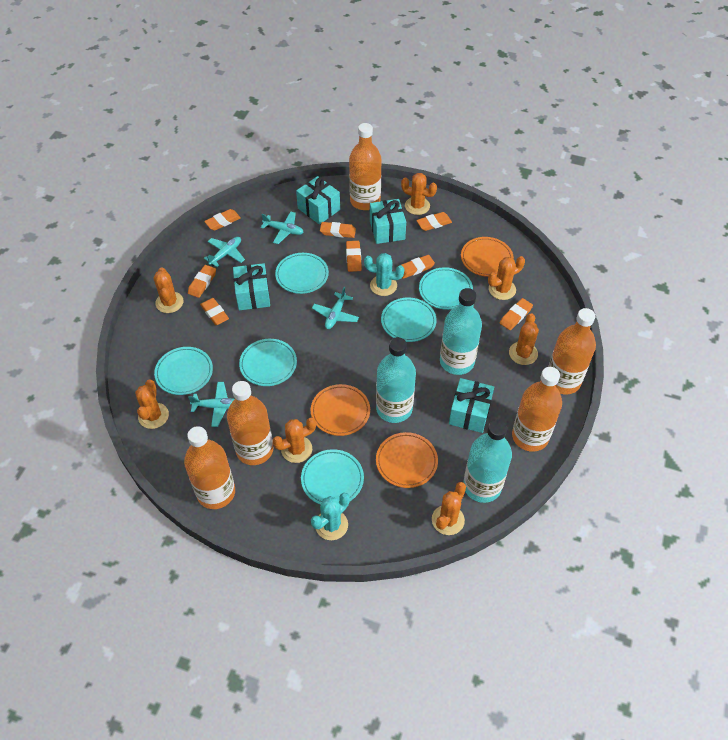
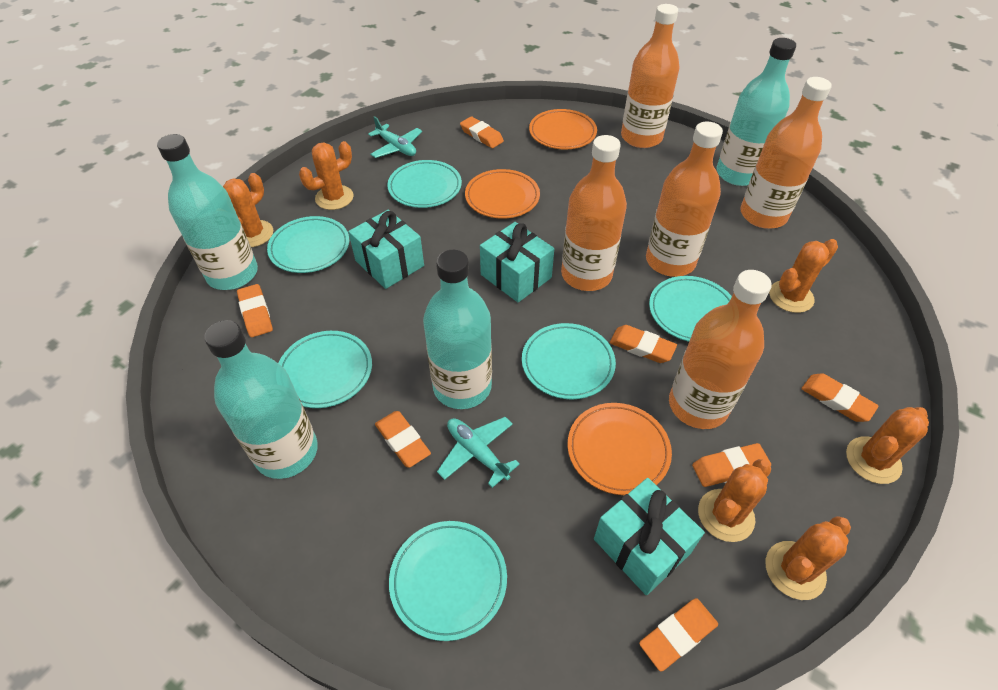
orange cactus: [135,379,169,429] [154,267,183,313] [273,418,316,463] [401,173,437,215] [432,482,466,535] [488,256,525,300] [509,313,539,365] = 7 -> [223,173,273,247] [299,141,354,210] [698,459,772,542] [766,516,851,600] [769,239,838,313] [846,407,929,484] = 6
orange eraser: [188,265,216,298] [200,298,229,325] [204,209,241,231] [320,222,356,238] [346,241,362,272] [401,255,435,279] [416,212,452,231] [500,298,533,330] = 8 -> [237,284,273,337] [375,411,431,468] [460,116,504,148] [610,325,677,363] [639,598,718,671] [692,443,771,487] [801,373,879,422] = 7
turquoise bottle: [376,337,416,423] [440,288,482,375] [463,420,512,503] = 3 -> [157,134,258,290] [204,320,318,479] [423,250,492,409] [716,38,796,186] = 4
turquoise cactus: [311,493,350,540] [364,253,404,296] = 2 -> none = 0
turquoise gift: [233,263,270,310] [296,176,340,225] [370,199,406,244] [449,378,494,433] = 4 -> [348,210,424,289] [480,222,554,302] [594,478,705,595] = 3
turquoise plane: [188,382,235,427] [204,237,245,267] [261,211,303,244] [312,287,359,329] = 4 -> [368,116,422,158] [437,417,520,488] = 2

